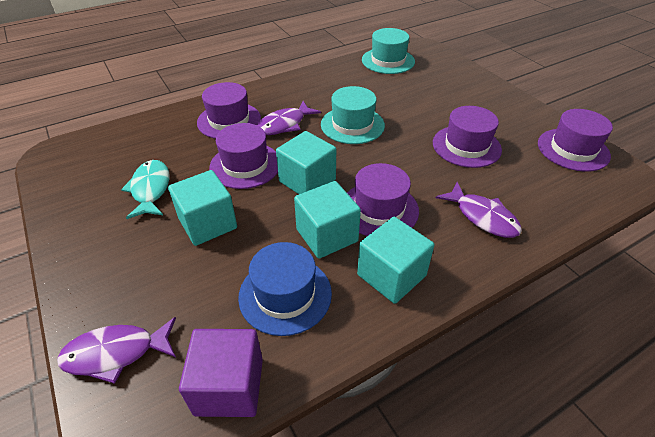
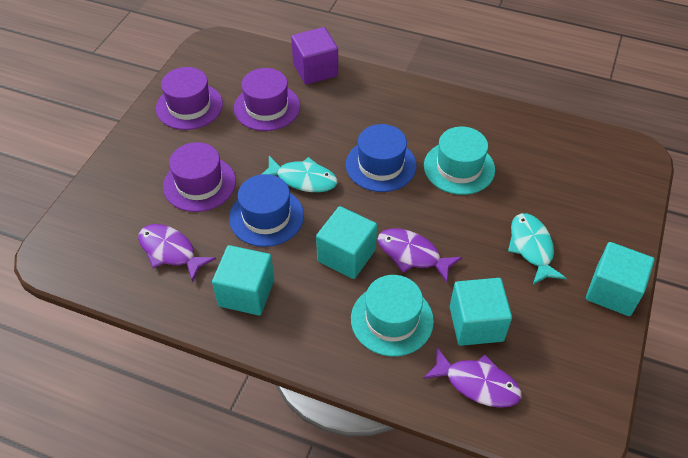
blue hat: [238,242,332,336] = 1 -> [229,174,304,247] [346,124,417,192] = 2
purple hat: [197,82,261,139] [209,123,278,189] [347,163,419,236] [433,106,502,168] [538,109,613,172] = 5 -> [156,67,223,130] [163,142,236,212] [234,68,300,131] = 3
turquoise fish: [121,160,169,219] = 1 -> [262,156,338,192] [508,213,567,285] = 2

